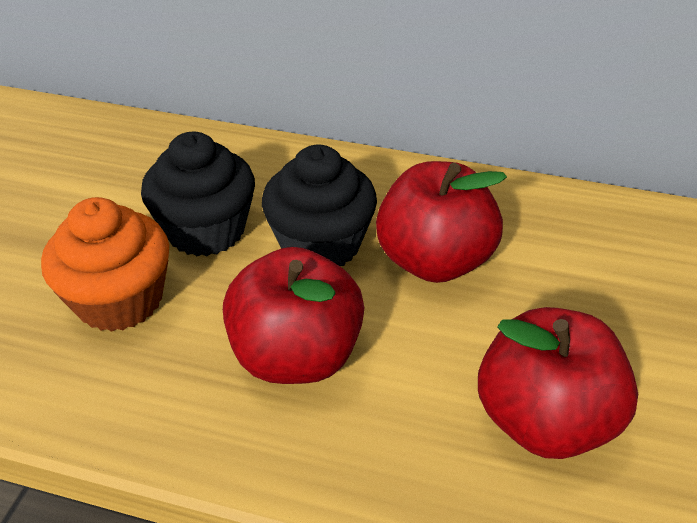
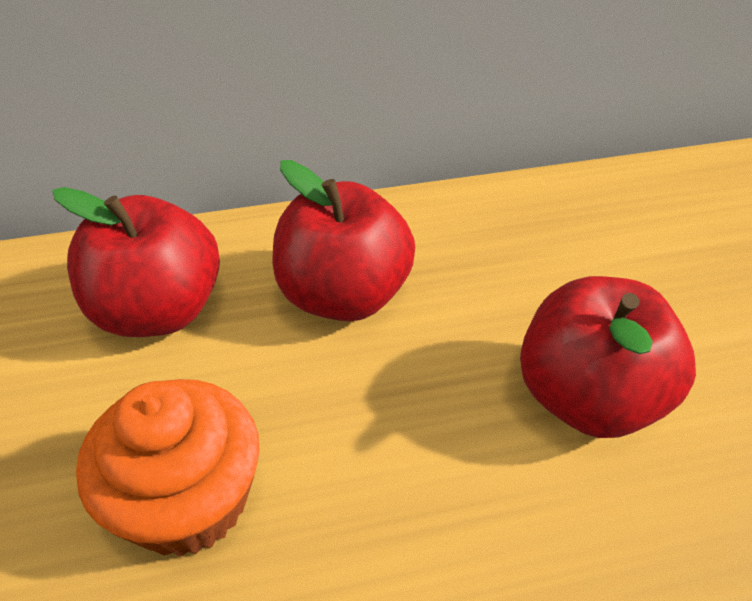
black cupcake: [141,131,255,256] [262,145,377,266] = 2 -> none = 0

